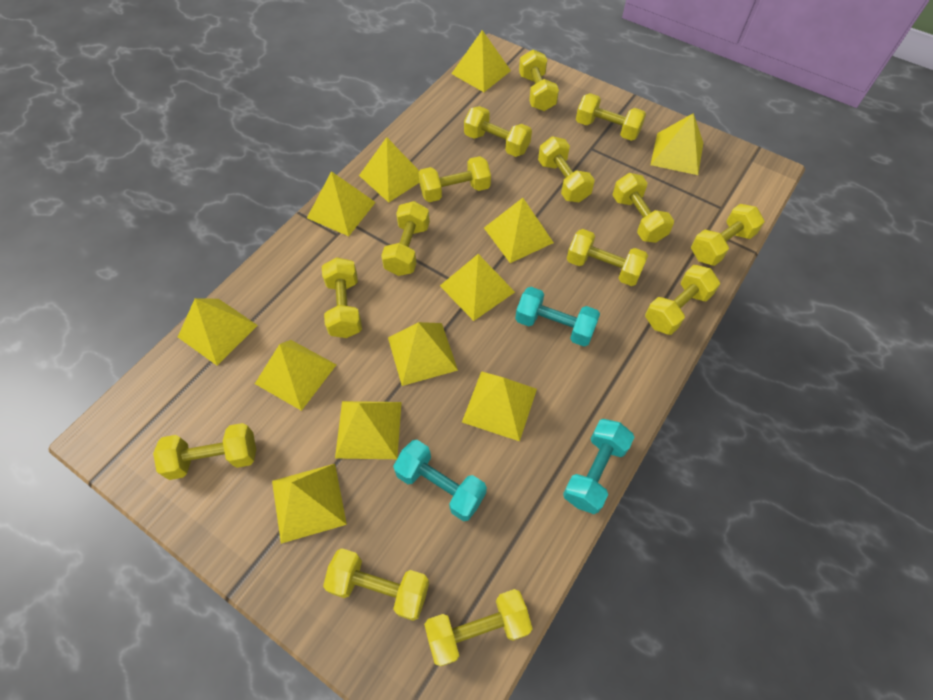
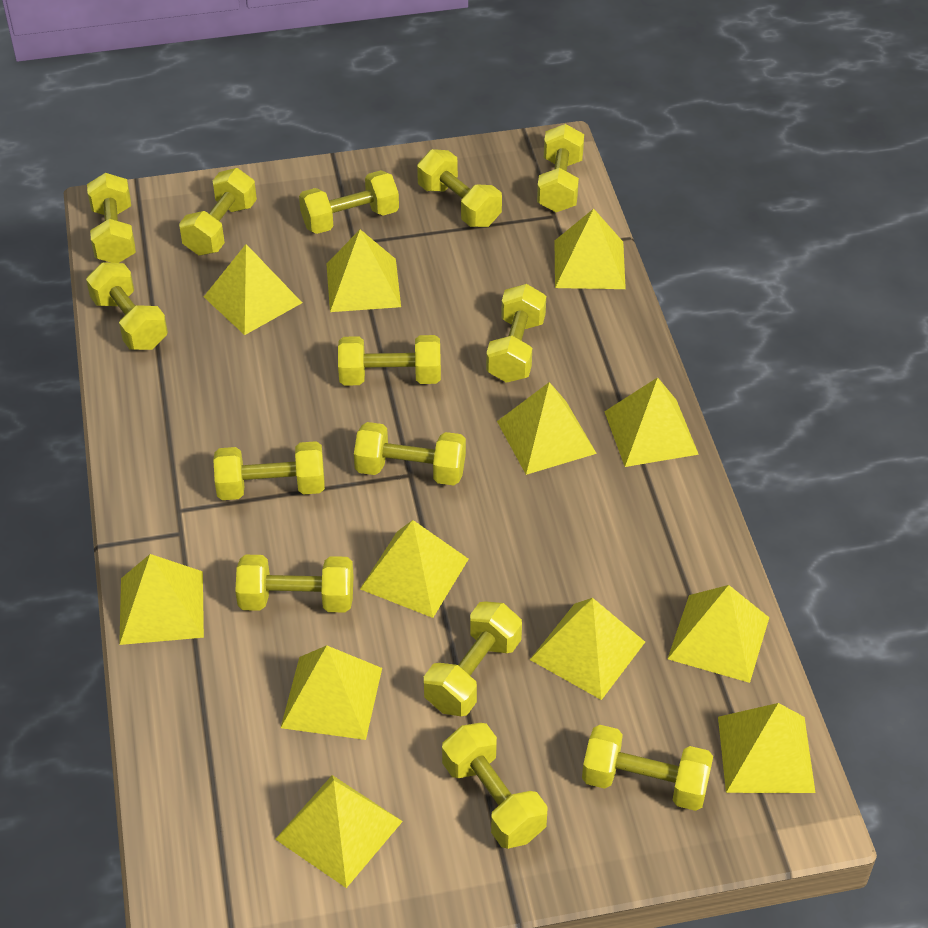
turquoise dumbbell: [393,440,487,521] [515,287,600,346] [563,419,634,514] = 3 -> none = 0

